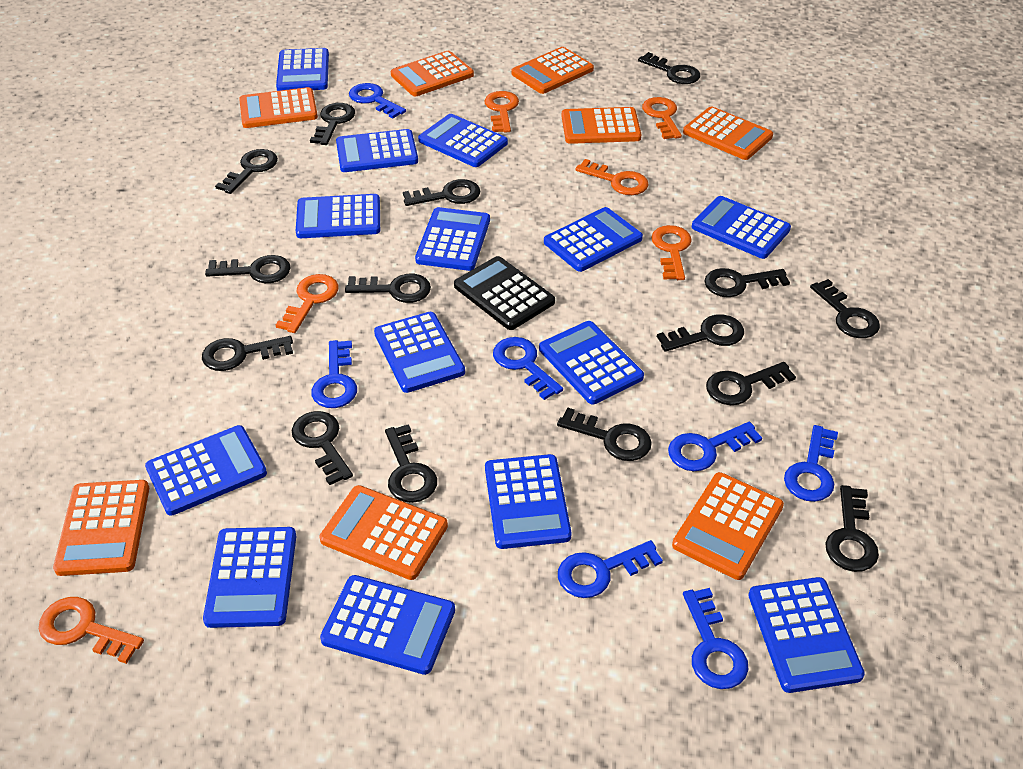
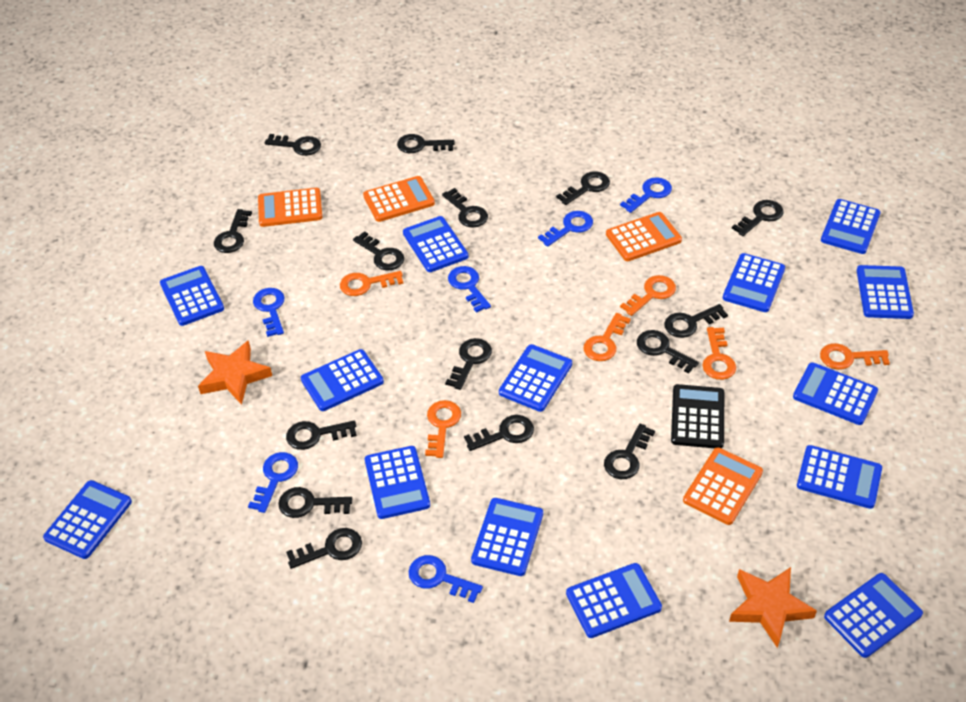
blue key: [311,340,357,408] [349,83,406,119] [493,337,563,400] [558,540,663,598] [668,422,762,471] [683,588,749,689] [784,425,838,502] = 7 -> [248,452,298,513] [253,288,285,337] [408,555,483,603] [448,266,491,313] [538,211,593,247] [620,177,672,213] = 6
orange calculator: [53,480,149,576] [239,87,318,128] [320,485,448,580] [391,51,474,96] [512,47,594,94] [562,107,642,144] [672,472,784,580] [683,106,773,160] = 8 -> [258,188,322,227] [363,176,435,222] [606,212,682,261] [683,447,763,525] = 4
orange star: none = 0 -> [198,340,272,405] [729,567,817,648] = 2

